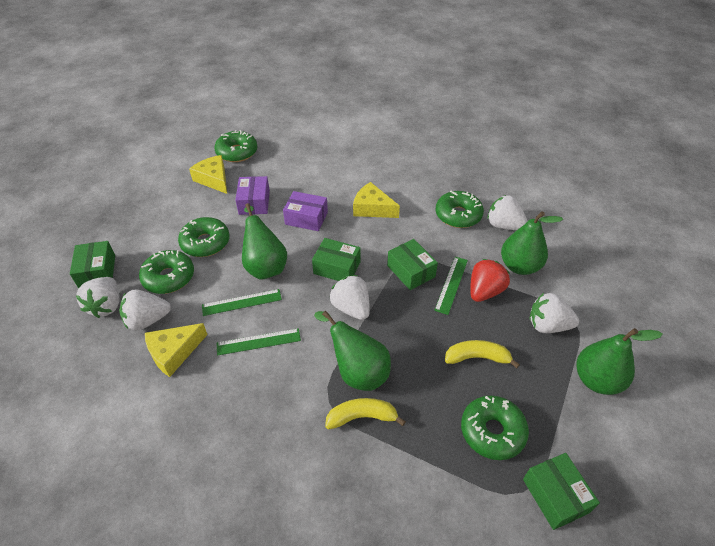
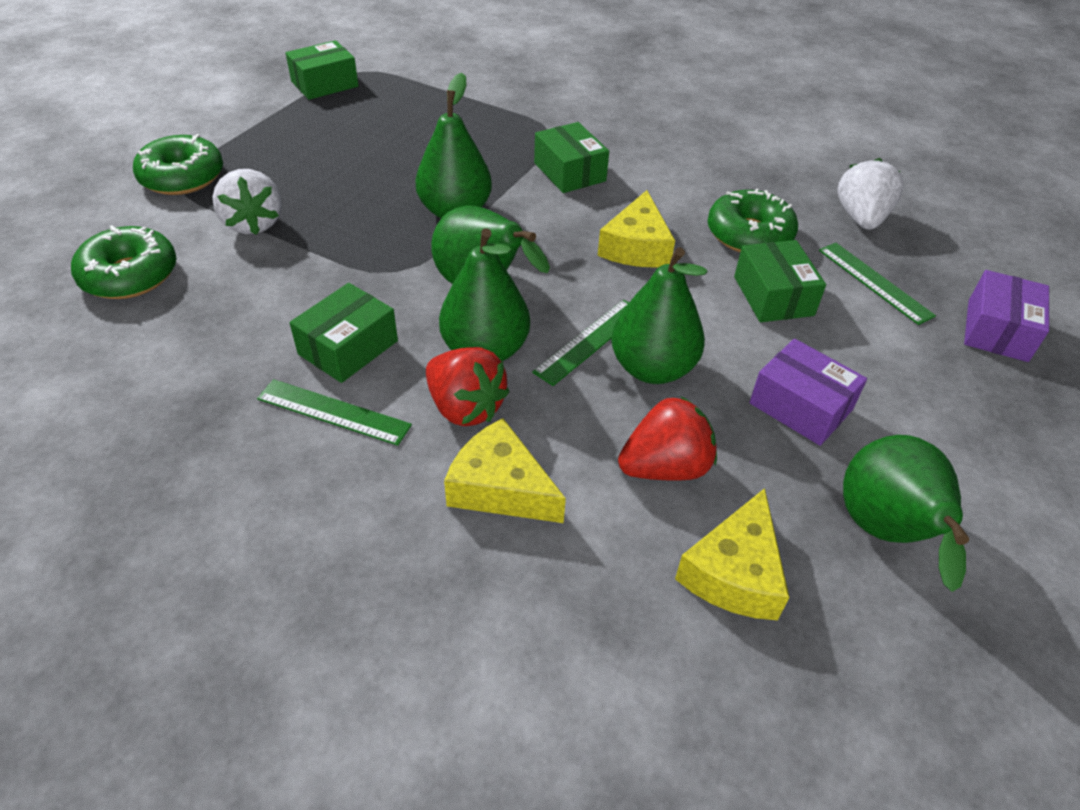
green donut: [139,250,194,294] [178,217,230,257] [214,130,258,162] [435,191,484,228] [461,395,529,460] = 5 -> [71,225,177,299] [133,134,223,195] [708,188,798,252] = 3
green pear: [242,203,287,280] [314,311,391,391] [501,211,563,275] [576,328,663,395] = 4 -> [415,73,492,218] [431,206,550,284] [439,228,530,361] [611,247,707,384] [843,435,969,592] = 5
red strawberry: [470,259,510,302] = 1 -> [426,347,510,426] [618,396,717,481] = 2
white strawberry: [76,277,119,318] [119,290,171,330] [330,275,370,320] [487,195,527,230] [530,293,579,333] = 5 -> [213,169,282,235] [837,158,904,230] = 2
yellow banana: [325,398,406,430] [445,340,520,368] = 2 -> none = 0

